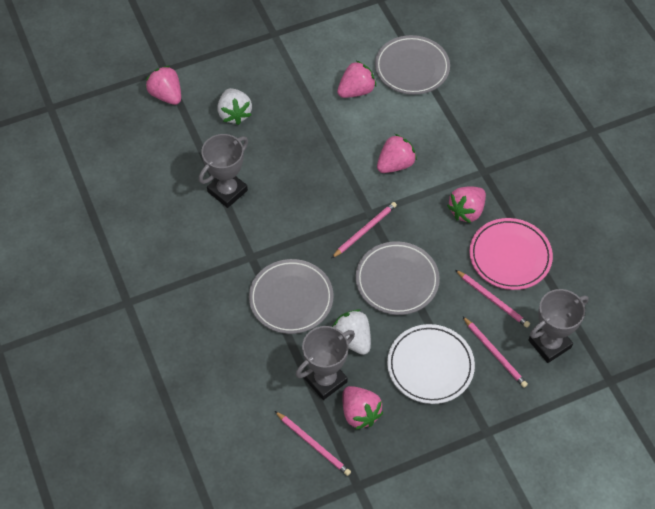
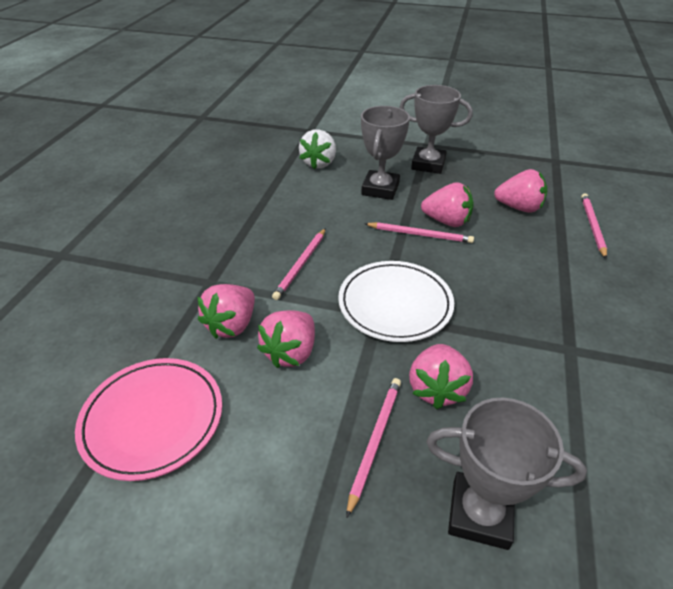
grey plate: [249,259,334,334] [356,241,440,315] [375,35,450,95] = 3 -> none = 0
white strawberry: [218,88,252,125] [332,309,371,355] = 2 -> [299,129,336,169] = 1

